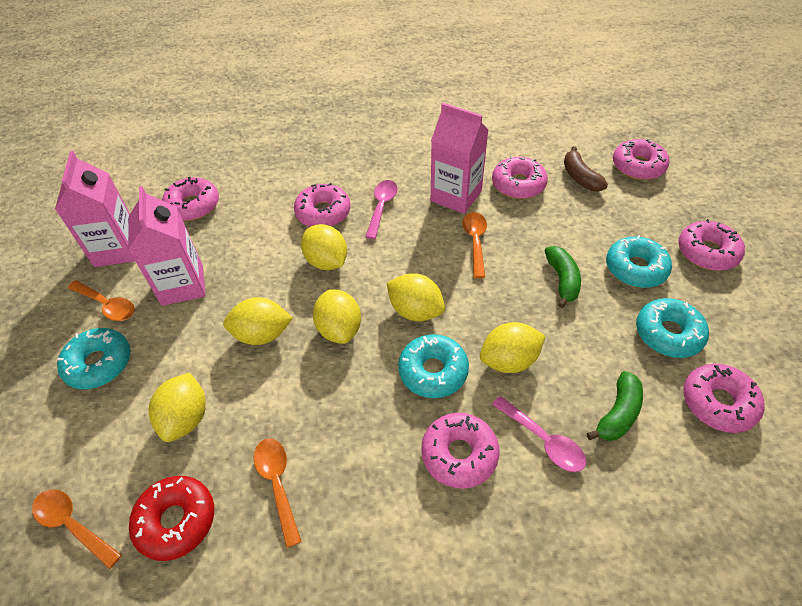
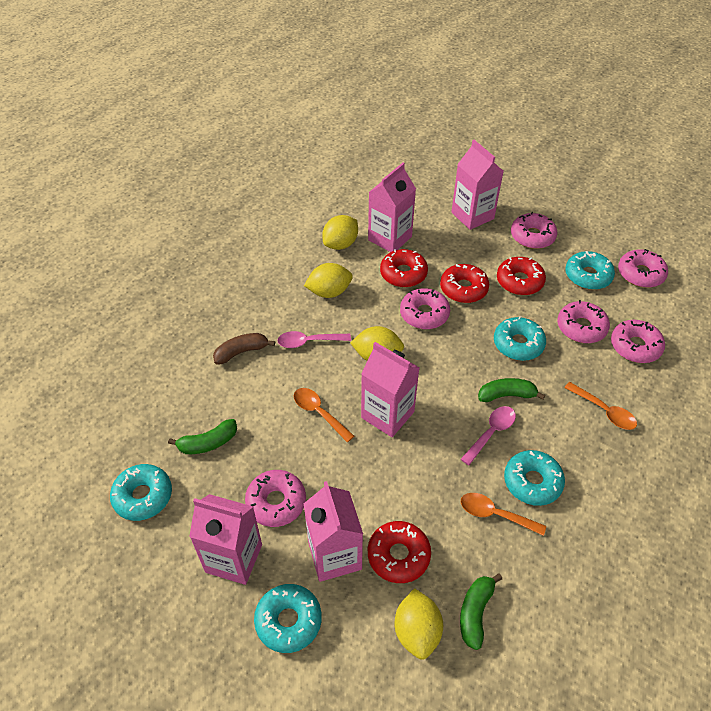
green banana: [545,246,581,308] [587,371,643,441] = 2 -> [168,419,237,454] [460,573,502,650] [478,378,545,402] = 3
orange spoon: [32,489,122,569] [68,280,135,321] [254,438,302,548] [463,212,487,278] = 4 -> [294,388,354,442] [461,493,546,536] [564,382,637,430] = 3
pink carton: [55,151,135,267] [128,186,205,306] [431,103,488,214] = 3 -> [189,494,262,585] [304,481,363,582] [361,342,419,437] [368,163,416,252] [452,140,504,230] = 5
pink donut: [162,177,219,221] [294,183,350,227] [421,413,500,489] [492,156,548,199] [613,139,669,180] [678,219,745,271] [683,363,765,433] = 7 -> [245,470,306,527] [400,288,450,329] [511,212,557,249] [557,300,610,343] [611,320,665,363] [618,249,668,288] = 6
red donut: [129,476,214,561] = 1 -> [368,521,431,583] [380,249,428,287] [440,264,489,303] [497,257,546,295] = 4
turquoise donut: [57,328,131,389] [398,334,469,398] [606,235,672,288] [636,298,709,358] = 4 -> [110,464,172,521] [254,584,322,653] [494,316,546,361] [504,450,565,506] [565,251,615,290] = 5
yellow lemon: [149,373,206,442] [223,297,293,345] [301,224,347,270] [313,289,361,344] [387,273,445,321] [480,322,545,373] = 6 -> [304,263,353,298] [322,215,358,250] [350,326,404,361] [395,588,443,660] = 4

